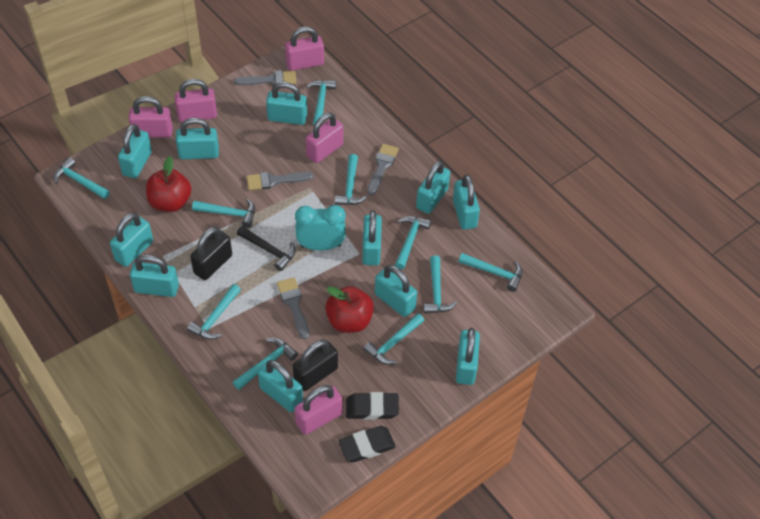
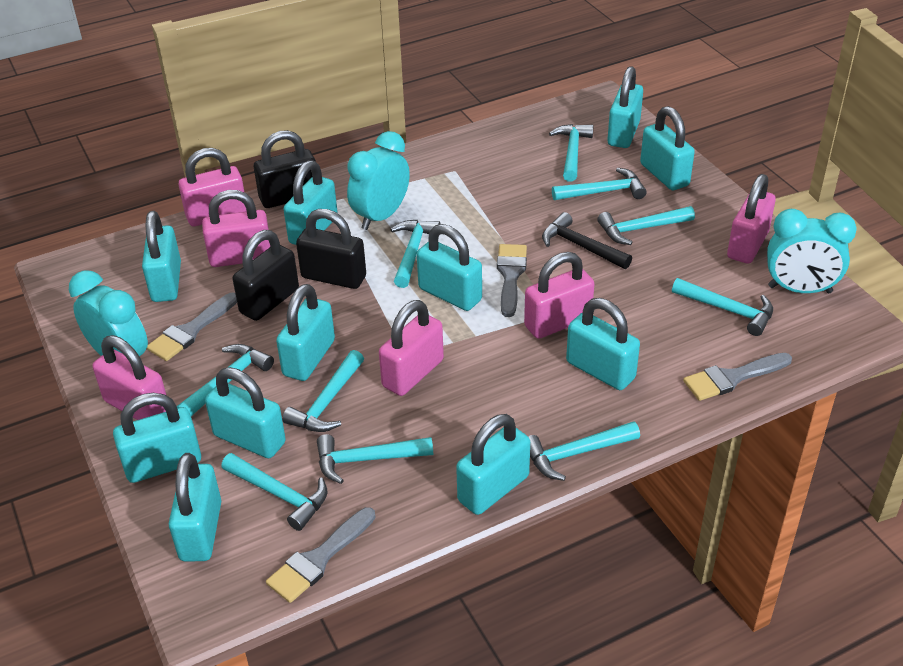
black eraser: [338,426,396,462] [346,392,399,420] = 2 -> none = 0
black padlock: [190,227,232,280] [293,340,338,391] = 2 -> [232,230,299,321] [254,130,316,208] [296,209,366,289] = 3
pink padlock: [129,96,173,138] [175,79,217,122] [285,27,324,71] [295,385,343,435] [306,113,343,163] = 5 -> [93,335,167,420] [178,148,247,226] [202,190,270,267] [379,300,444,396] [524,252,594,339] [727,174,776,264] = 6
red apple: [146,156,191,212] [325,286,374,333] = 2 -> none = 0
turquoise clock: [295,205,346,251] = 1 -> [69,270,148,356] [347,131,410,230] [767,209,857,293] = 3

